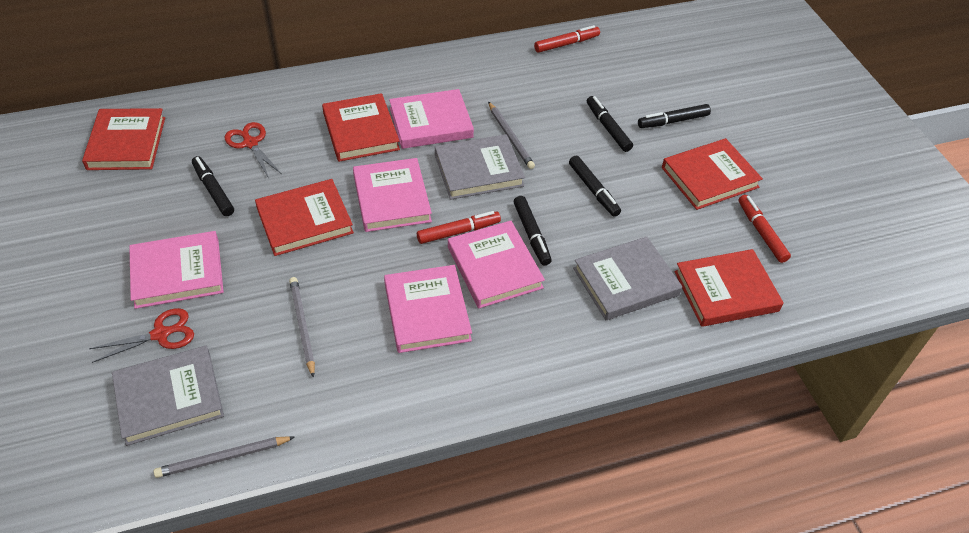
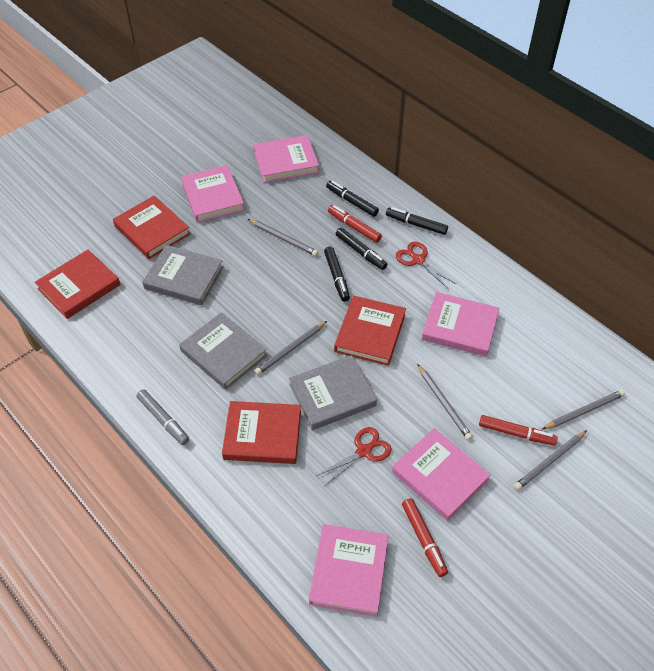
black marker: [192,156,234,216] [514,196,552,265] [569,155,621,217] [587,96,633,152] [638,104,711,128] = 5 -> [324,247,350,302] [326,181,379,217] [336,228,387,270] [386,207,448,235] = 4
grey marker: none = 0 -> [136,389,189,445] = 1
grey pencil: [154,436,294,478] [289,277,315,378] [488,102,535,169] = 3 -> [248,219,318,256] [255,321,327,375] [418,364,473,440] [514,430,587,490] [542,390,625,429] = 5
red book: [82,108,165,170] [255,179,354,256] [322,93,400,162] [662,138,763,210] [674,249,784,327] = 5 -> [35,249,120,319] [113,195,190,259] [222,401,301,464] [334,296,406,366] = 4

